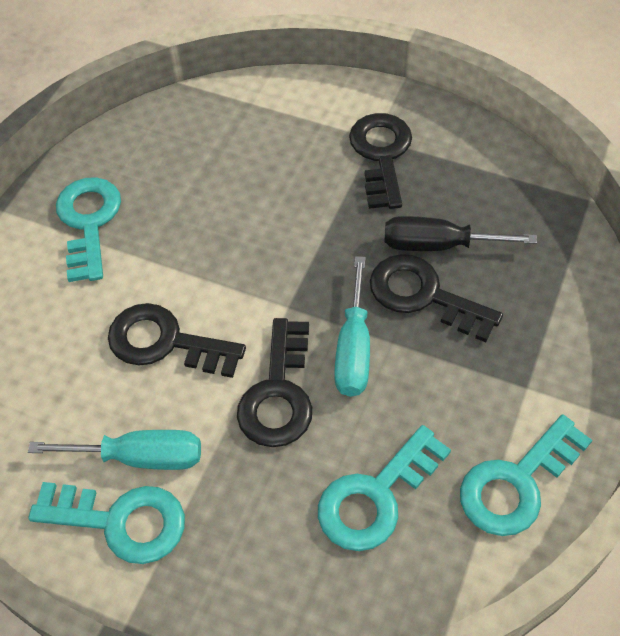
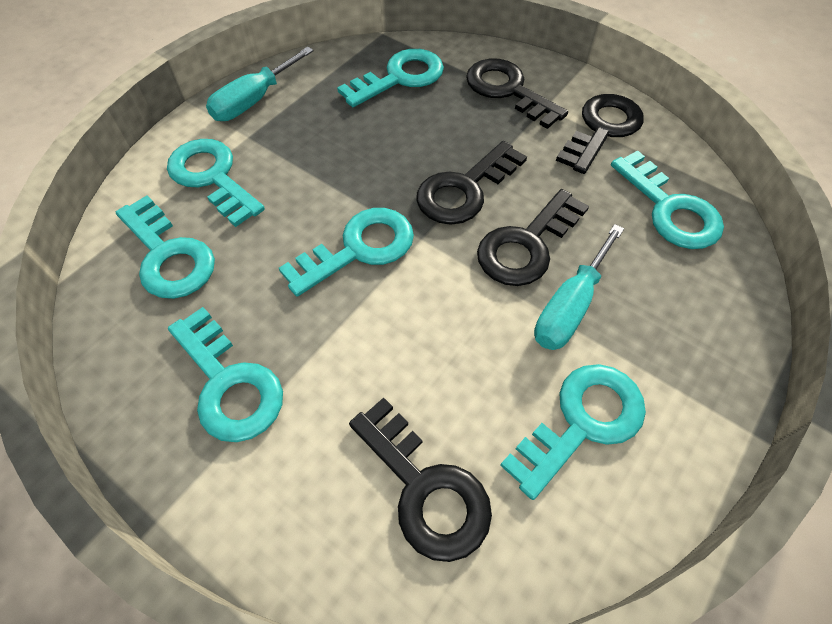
black key: [108,303,246,378] [237,318,312,447] [349,113,412,209] [370,254,503,342] = 4 -> [349,397,492,562] [417,141,527,225] [466,58,568,129] [477,189,589,286] [556,94,644,174] = 5
black screwdriver: [385,216,537,251] = 1 -> none = 0
turquoise key: [28,482,185,564] [56,177,121,282] [318,425,451,551] [460,415,592,536] = 4 -> [116,195,215,299] [167,139,265,227] [168,307,283,442] [279,208,414,297] [337,49,444,107] [500,364,646,500] [611,150,724,249] = 7

